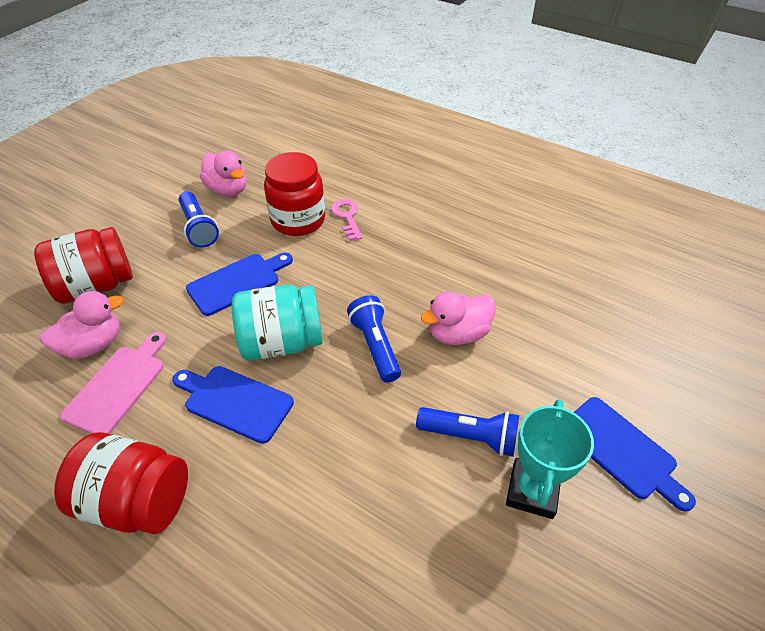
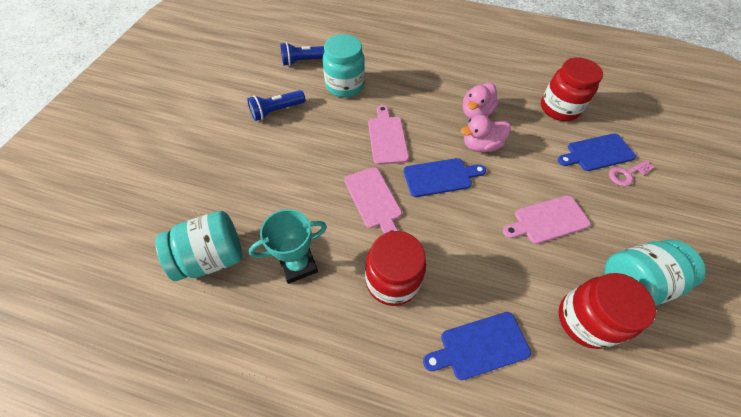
blue flashlight: [179,192,219,248] [347,295,401,383] [416,407,519,457] = 3 -> [247,90,305,121] [281,42,324,66] = 2
pink cutting board: [60,332,166,434] = 1 -> [344,167,402,234] [368,105,409,165] [503,195,591,244] = 3
pink duck: [39,291,124,359] [200,151,247,196] [421,292,496,345] = 3 -> [461,115,511,152] [463,83,499,119] = 2
turquoise jar: [232,285,323,361] = 1 -> [155,211,242,281] [323,34,365,97] [605,240,706,306] = 3

